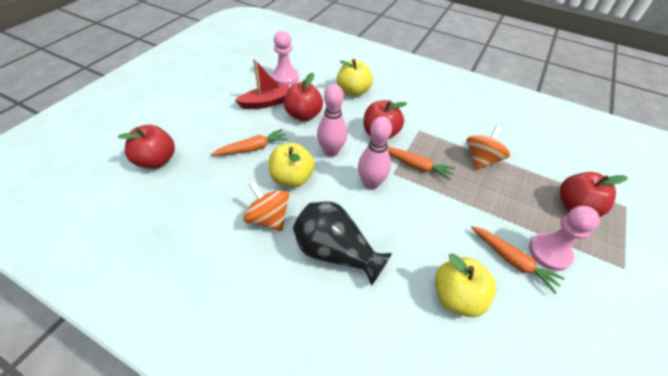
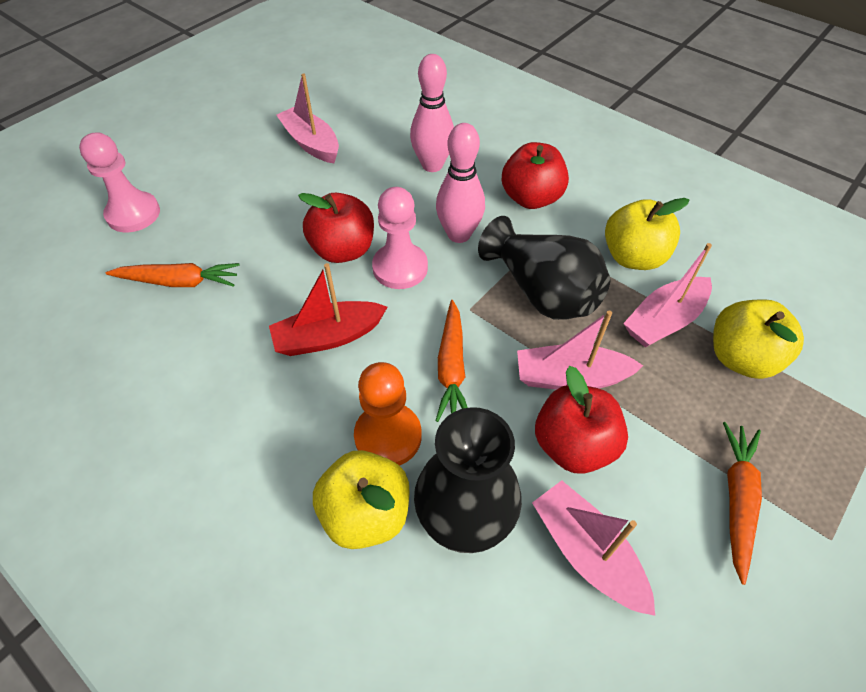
black vase: [293,201,392,286] = 1 -> [414,407,522,553] [478,216,611,320] = 2
orange pawn: none = 0 -> [354,362,422,466] = 1
orange spinning top: [243,182,289,231] [466,126,510,170] = 2 -> none = 0
pink boat: none = 0 -> [276,73,339,163] [517,311,643,390] [532,480,655,616] [623,243,712,348] = 4
red apple: [118,125,175,169] [284,73,323,121] [363,100,407,139] [560,172,628,217] = 4 -> [298,193,374,263] [502,142,569,209] [535,366,628,474] = 3

